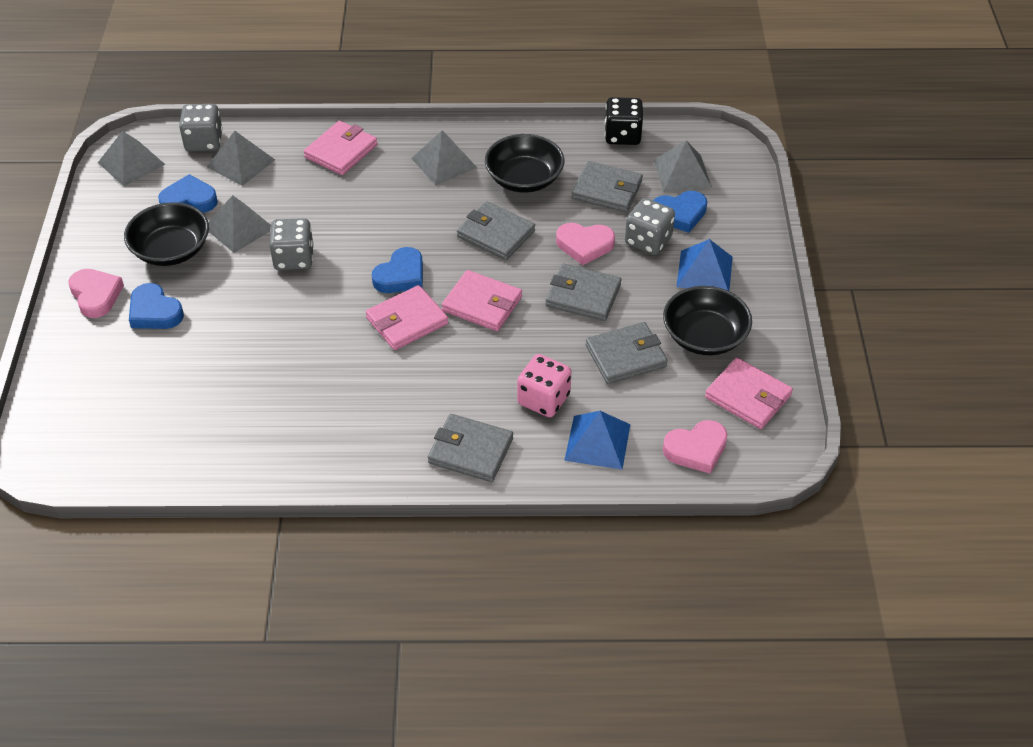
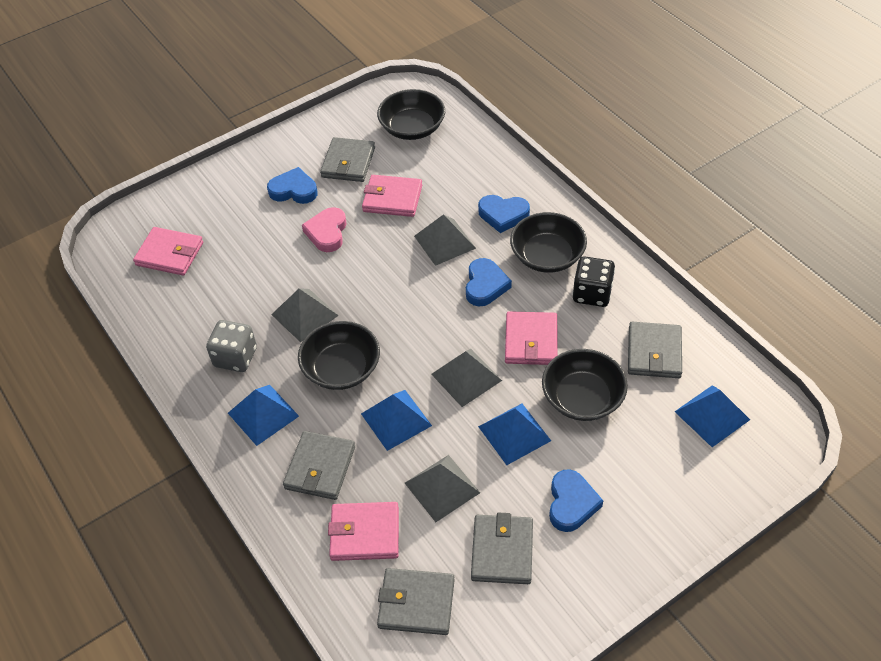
black bowl: [124,202,209,266] [485,134,564,193] [663,286,752,355] = 3 -> [298,321,380,390] [377,89,445,140] [510,212,587,273] [542,349,628,421] = 4
blue pyramid: [564,411,631,470] [676,239,733,291] = 2 -> [228,385,299,446] [361,390,432,451] [478,404,551,465] [674,385,750,447] = 4
grey dice: [179,104,223,151] [269,218,314,270] [625,198,675,255] = 3 -> [206,320,257,372] = 1
grey pyramid: [98,131,166,186] [207,131,275,186] [208,195,271,253] [411,130,477,185] [654,141,712,192] = 5 -> [271,288,339,342] [405,455,480,522] [414,214,476,266] [431,349,502,407] = 4
pink dice: [517,354,571,417] = 1 -> none = 0
pink heart: [68,269,124,318] [556,223,615,265] [663,420,728,474] = 3 -> [302,207,347,252] = 1

